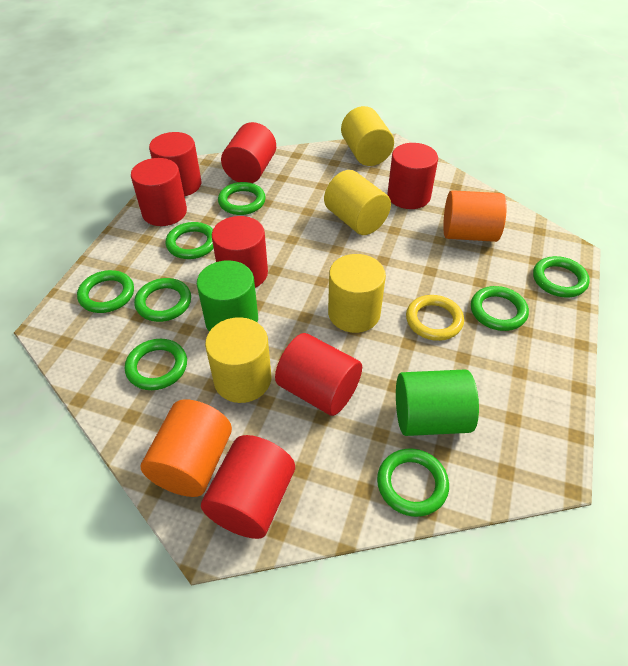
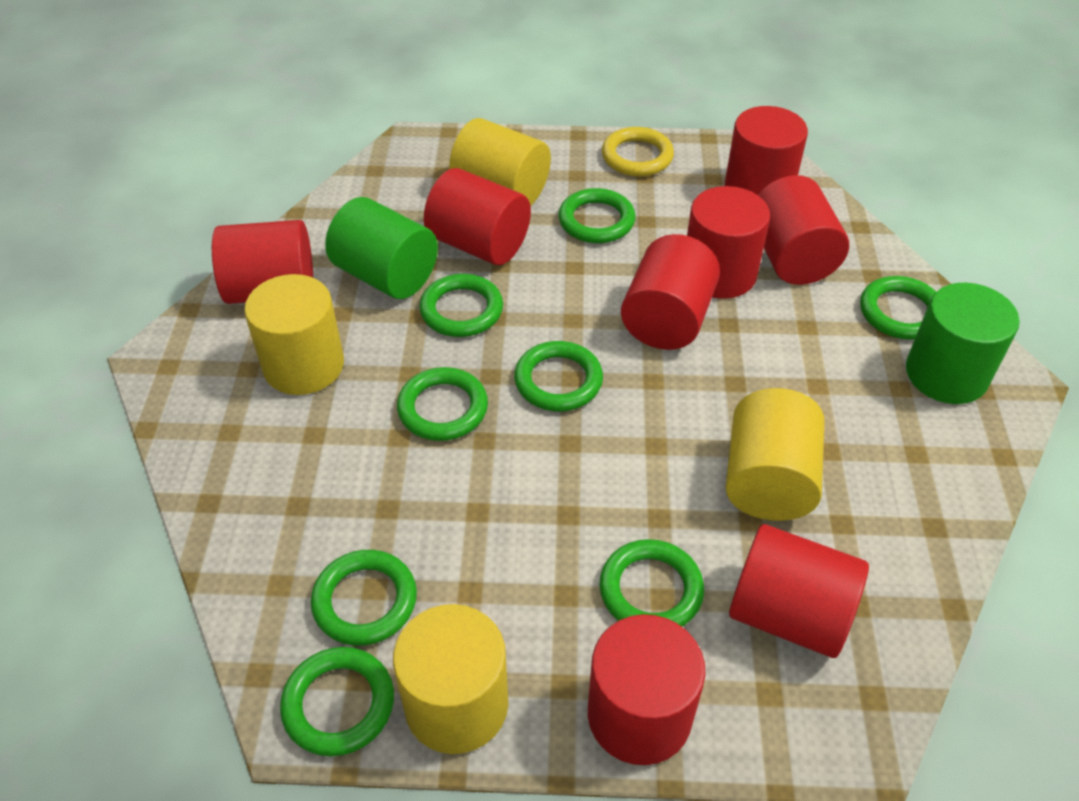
orange cylinder: [141,399,232,497] [443,190,507,242] = 2 -> none = 0
red cylinder: [131,158,187,226] [149,132,202,196] [201,435,295,539] [212,216,268,288] [221,122,276,183] [275,333,362,416] [387,143,438,209] = 7 -> [212,220,313,304] [424,168,531,265] [588,614,706,765] [621,234,720,350] [687,186,770,299] [725,106,808,195] [729,524,869,658] [758,175,849,285] = 8

